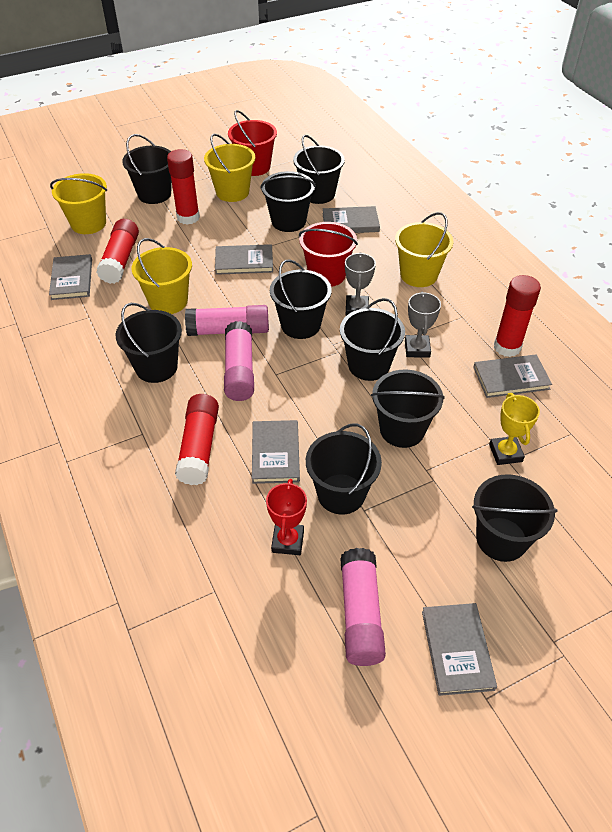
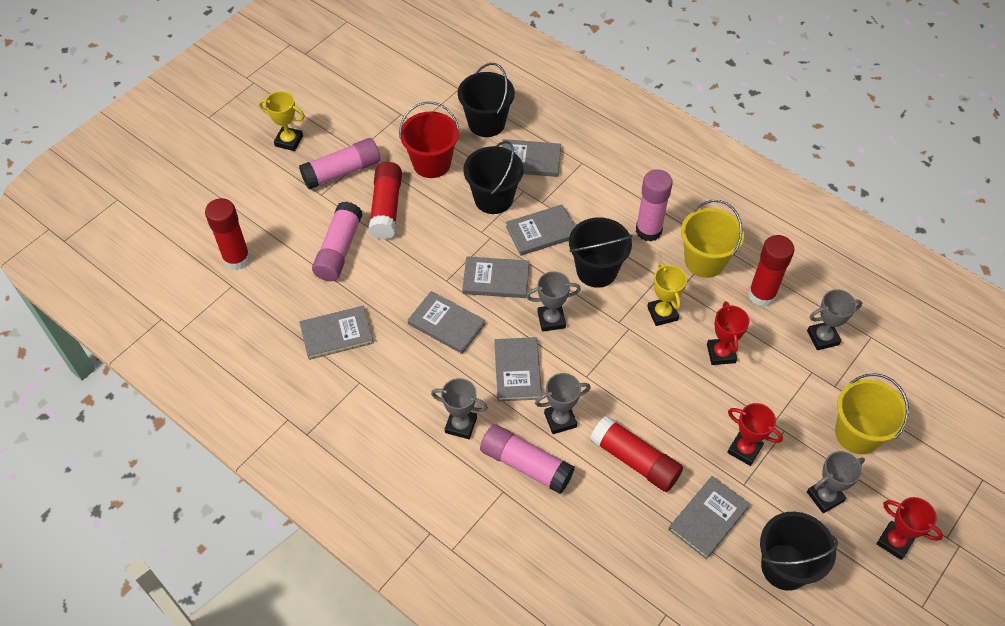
black bucket: [115,303,182,383] [122,134,172,204] [260,171,316,232] [270,259,332,339] [293,135,345,204] [306,424,382,515] [340,298,405,381] [371,370,445,448] [472,474,558,562] = 9 -> [458,63,515,137] [463,141,524,214] [569,217,633,288] [760,512,838,591] = 4
grey book: [49,254,92,300] [215,244,273,275] [252,420,300,484] [323,206,380,233] [422,603,497,696] [473,354,552,398] = 6 -> [300,306,374,360] [408,291,485,354] [462,256,529,298] [494,337,542,401] [502,139,561,177] [506,204,575,256] [669,476,750,560] = 7
grey trophy: [345,252,376,316] [405,291,441,358] = 2 -> [431,378,488,439] [526,271,581,332] [535,373,591,434] [807,289,862,350] [807,451,865,513] = 5
pink glue stick: [185,305,269,336] [224,321,254,401] [340,548,386,666] = 3 -> [299,138,380,189] [312,201,363,281] [480,424,575,494] [636,169,673,242] = 4
red bucket: [228,110,277,176] [299,222,358,287] = 2 -> [399,102,459,178] = 1
red trophy: [266,479,307,555] = 1 -> [707,302,750,365] [727,403,783,466] [877,497,943,560] = 3
yellow bucket: [50,173,107,234] [131,238,192,314] [204,134,255,202] [395,212,453,287] = 4 -> [681,200,744,278] [835,373,909,454] = 2
yellow trophy: [489,393,540,465] = 1 -> [259,91,305,151] [647,262,687,326] = 2

